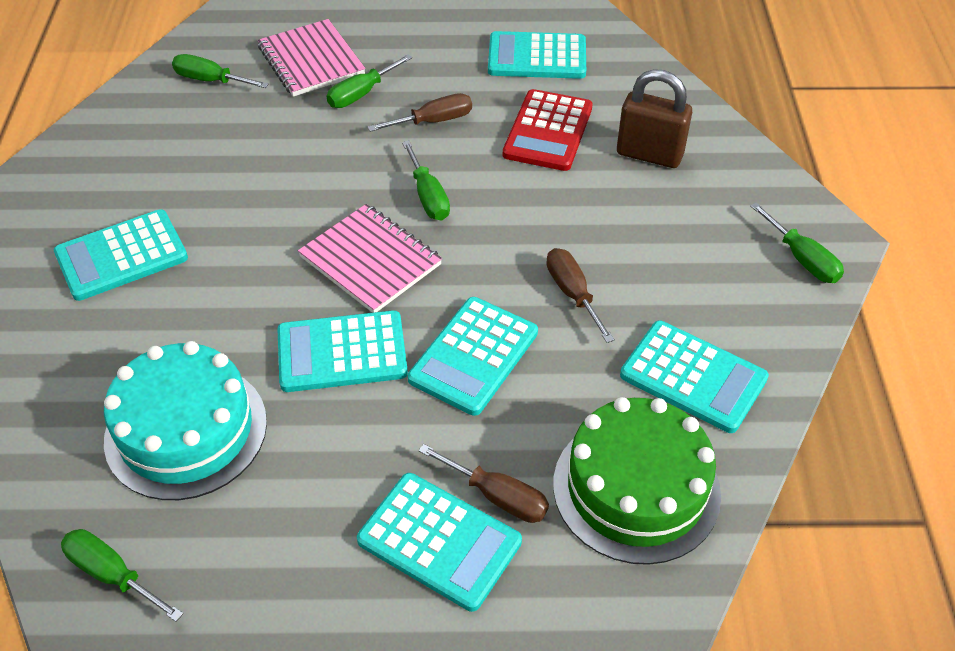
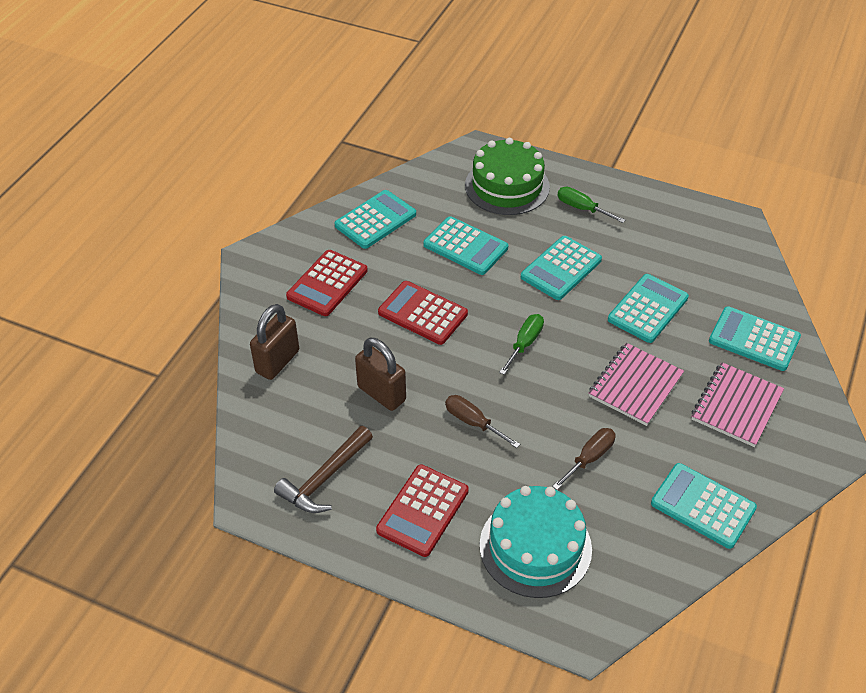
brown hammer: none = 0 -> [274,426,373,513] = 1
brown padlock: [617,69,692,168] = 1 -> [250,304,299,380] [355,338,406,411] = 2
brown screwdriver: [368,93,472,132] [418,444,549,523] [546,248,615,343] = 3 -> [445,395,520,448] [552,428,615,490] = 2
green screwdriver: [61,529,183,622] [172,54,269,88] [327,54,412,108] [402,140,450,220] [750,203,844,283] = 5 -> [499,314,544,375] [557,187,626,223] = 2
red calculator: [503,89,593,171] = 1 -> [286,250,368,316] [376,465,469,557] [378,281,468,345] = 3

